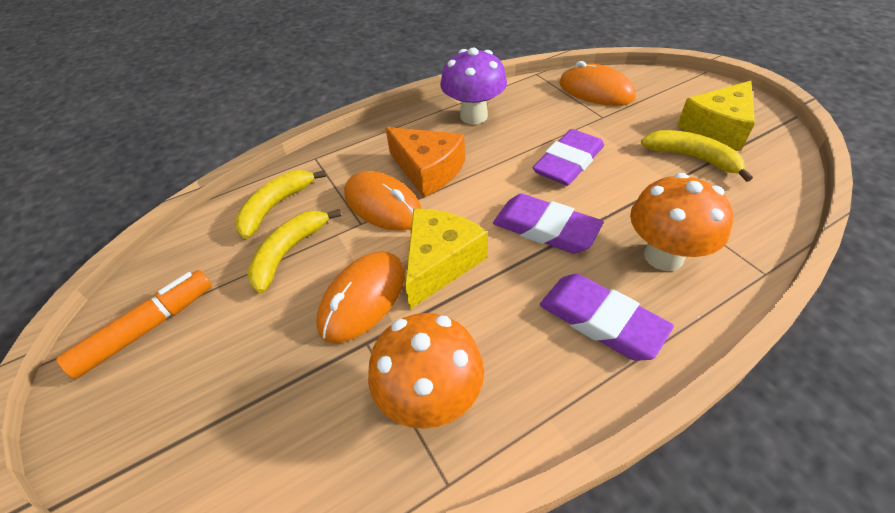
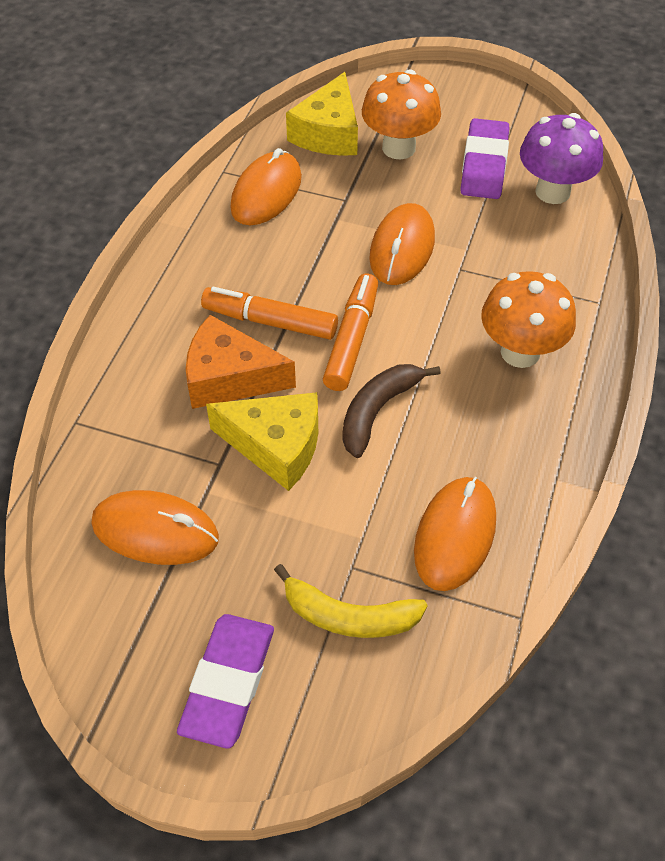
brown banana: none = 0 -> [342,364,441,458] = 1
orange marker: [56,270,212,379] = 1 -> [201,287,338,340] [323,273,378,391] = 2
orange mouse: [316,251,405,343] [344,171,422,231] [559,61,636,106] = 3 -> [92,490,219,565] [230,148,302,225] [369,203,435,285] [414,477,496,591] = 4
purple eraser: [493,194,603,254] [532,129,604,186] [540,274,674,361] = 3 -> [177,614,274,749] [461,118,509,199] = 2
yellow banana: [235,170,326,239] [247,209,341,293] [641,130,753,182] = 3 -> [274,564,428,638] = 1

